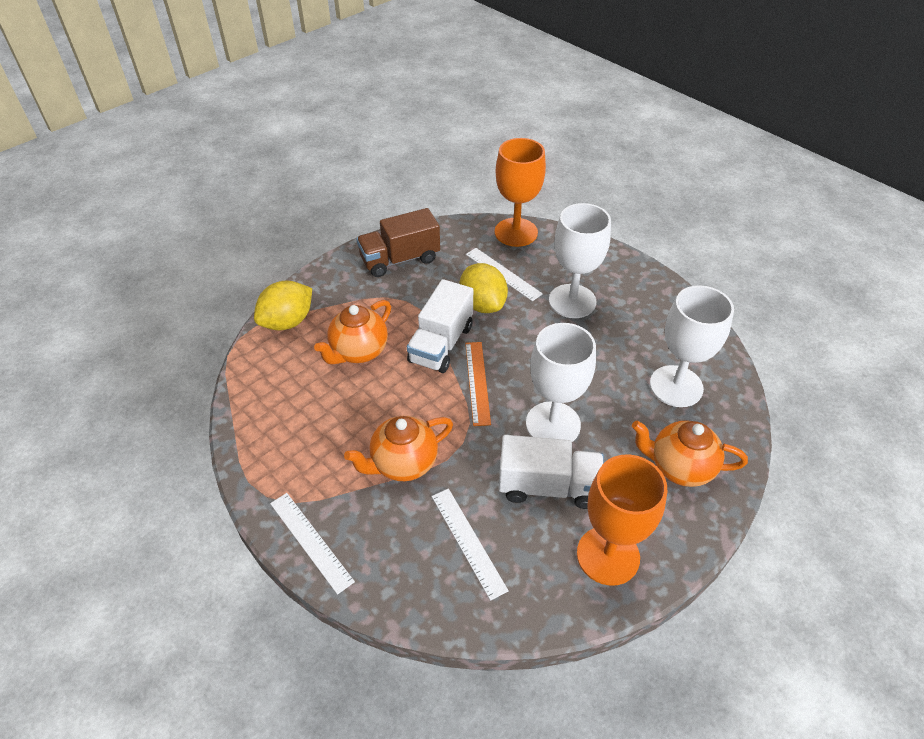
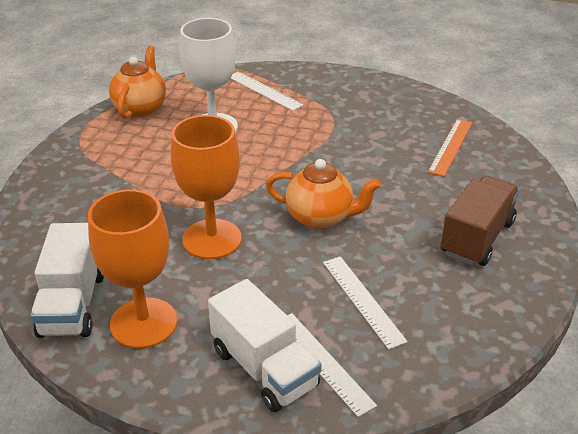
orange teapot: [314,300,391,364] [344,416,453,481] [632,420,748,487] = 3 -> [109,46,166,119] [266,159,381,229] = 2
white goblet: [526,323,596,442] [549,203,611,318] [650,285,734,407] = 3 -> [179,18,238,132] = 1
yellow lemon: [254,281,312,331] [459,263,508,313] = 2 -> none = 0

